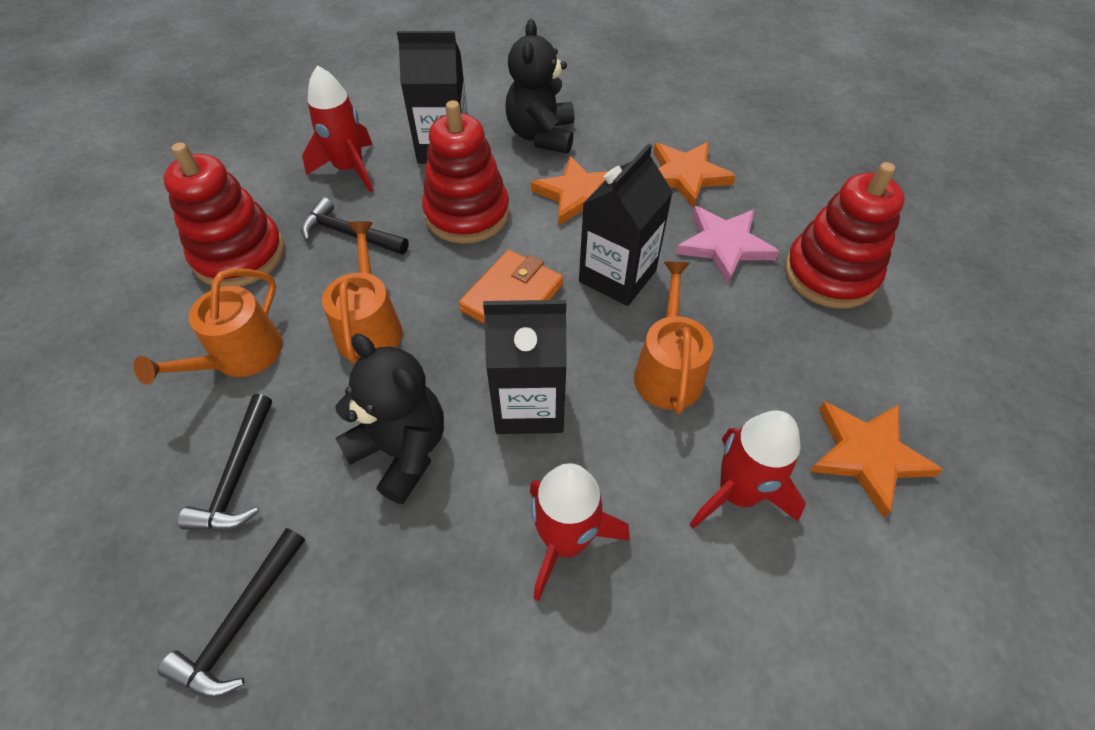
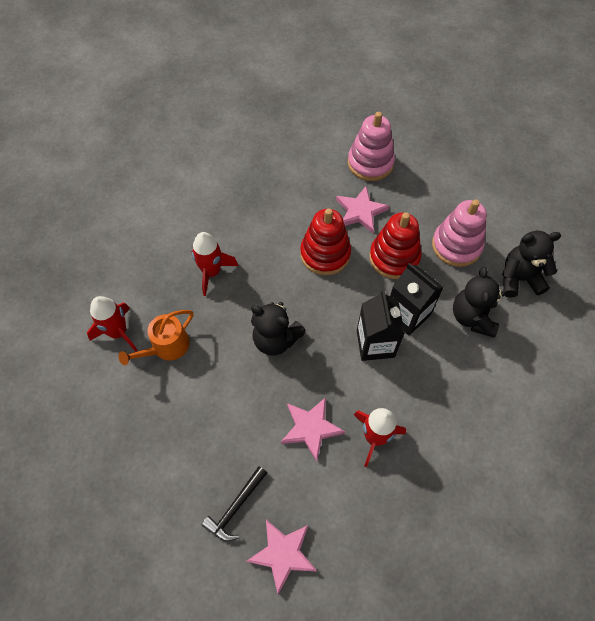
black carton: [397,31,468,164] [483,300,567,434] [579,144,673,306] = 3 -> [357,290,405,361] [390,263,444,335] = 2
black hammer: [158,528,305,698] [177,394,272,531] [301,197,409,255] = 3 -> [202,466,267,541] = 1
black teddy bear: [335,334,444,504] [505,19,575,153] = 2 -> [251,302,306,355] [453,266,505,338] [502,231,561,298] = 3
orange star: [531,156,609,226] [653,142,736,208] [809,402,943,517] = 3 -> none = 0
orange wallet: [459,250,563,324] = 1 -> none = 0
orange watering can: [134,268,283,385] [322,221,403,363] [634,262,713,414] = 3 -> [119,310,193,365] = 1
pink stacking toy: none = 0 -> [348,112,395,181] [432,200,487,267] = 2
pink star: [676,206,780,284] = 1 -> [246,520,317,594] [281,397,345,461] [336,186,389,233] = 3
red stacking toy: [163,142,284,287] [422,100,510,244] [785,162,905,309] = 3 -> [300,208,351,275] [369,212,421,279] = 2

